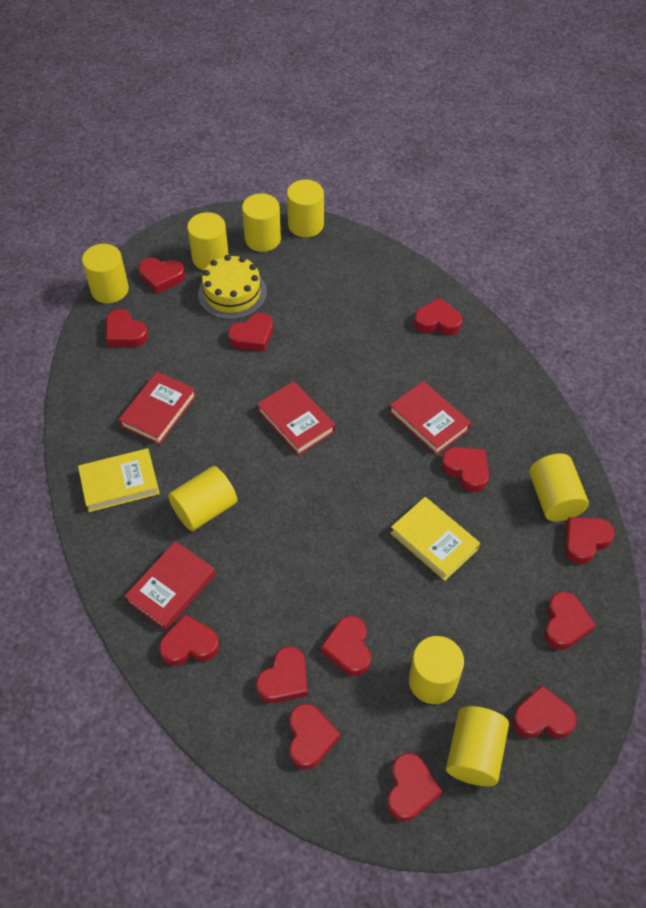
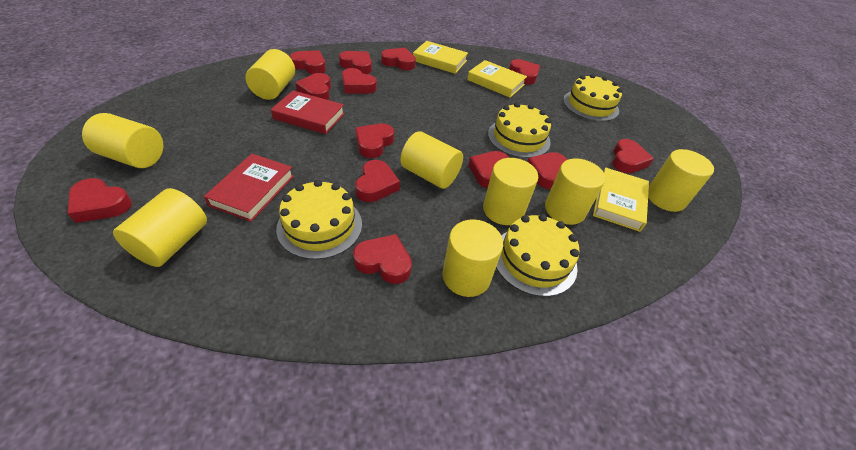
red book: [119,372,196,445] [124,541,215,631] [257,381,336,456] [389,381,471,455] = 4 -> [204,154,294,222] [271,90,345,134] = 2
yellow book: [78,448,160,512] [390,497,480,581] = 2 -> [413,41,468,74] [467,60,527,98] [593,167,649,232] = 3
yellow cake: [198,255,267,320] = 1 -> [276,180,362,260] [488,102,551,158] [496,214,580,297] [563,74,623,122] = 4

